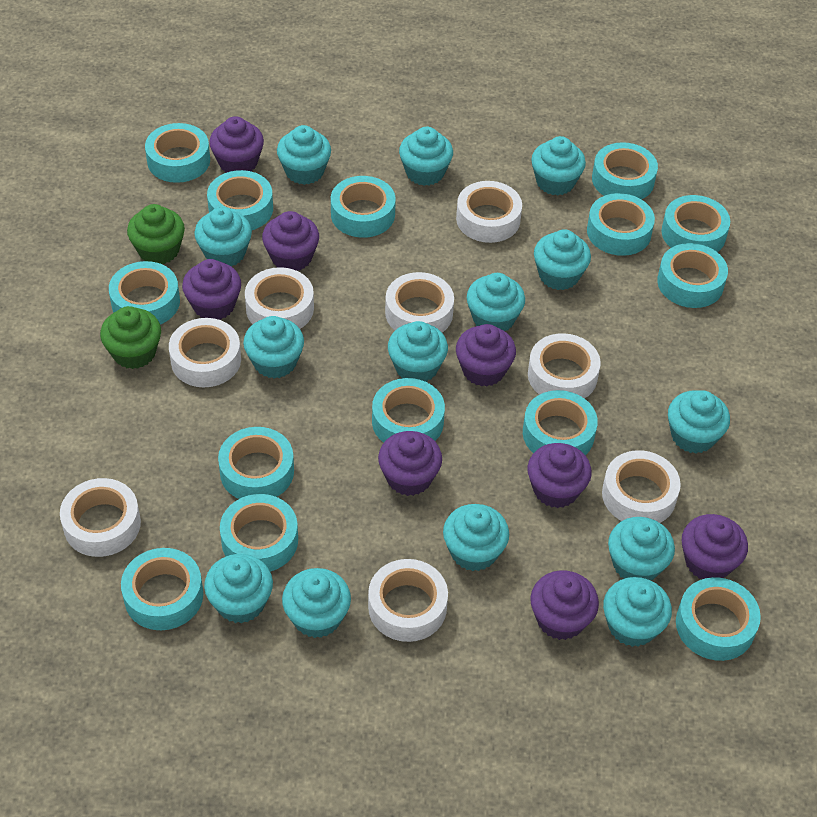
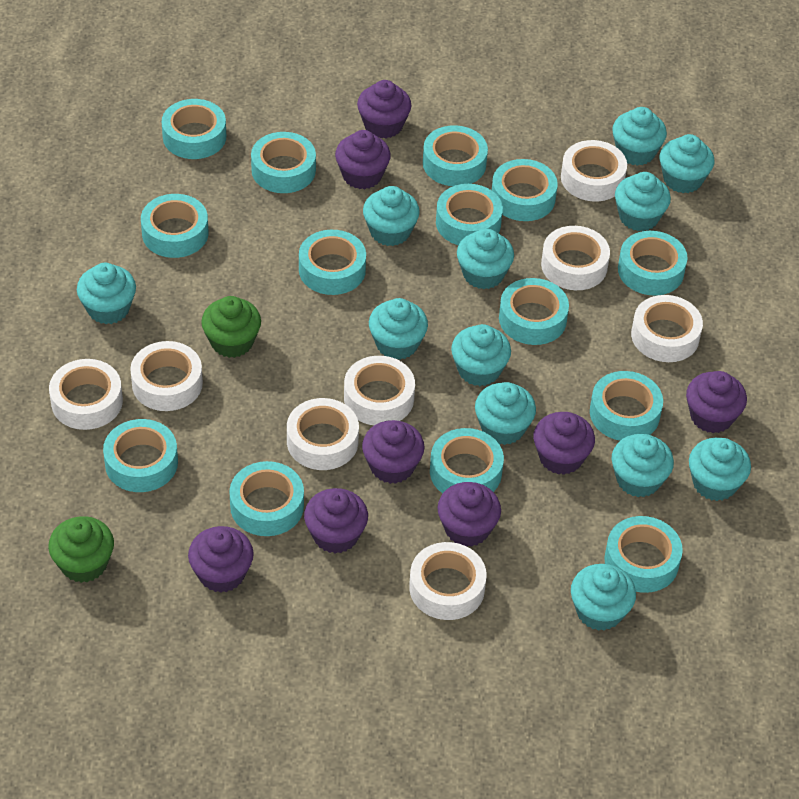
turquoise cupcake: [194,207,252,267] [204,554,273,623] [243,316,304,379] [277,125,331,185] [282,568,351,638] [388,321,448,382] [399,127,453,186] [443,504,509,571] [467,273,525,331] [531,136,586,196] [534,229,591,290] [603,577,672,647] [608,517,675,580] [668,390,730,453] = 14 -> [77,263,136,324] [363,186,420,246] [369,298,428,360] [451,324,511,386] [457,229,514,289] [475,382,536,445] [571,564,636,631] [612,107,667,166] [612,434,674,497] [615,172,671,231] [660,134,714,193] [689,438,751,501] = 12

